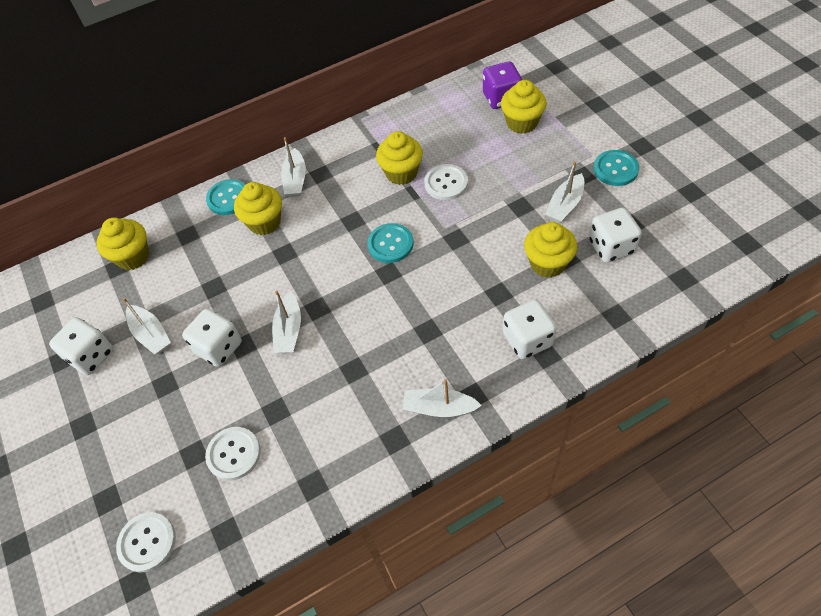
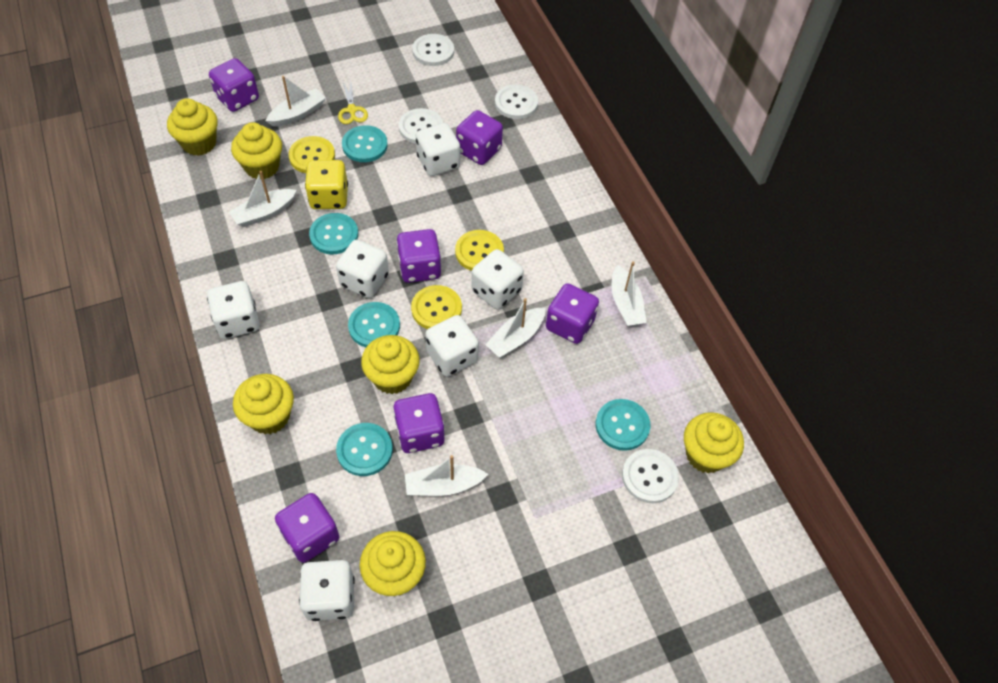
purple dice: [483,61,522,109] = 1 -> [209,58,259,112] [275,493,339,563] [393,393,444,453] [397,229,441,283] [456,110,503,165] [546,283,599,344] = 6
turquoise button: [206,179,246,215] [367,223,413,263] [594,150,639,186] = 3 -> [309,213,358,255] [336,423,393,476] [342,125,388,162] [348,302,400,347] [596,399,650,451] = 5
white button: [116,512,176,572] [205,427,261,481] [424,164,468,200] = 3 -> [399,108,443,144] [412,34,454,66] [495,85,538,119] [622,449,679,503] = 4
white dice: [49,317,114,375] [182,308,242,367] [503,299,556,359] [589,208,642,263] = 4 -> [207,281,260,339] [299,560,355,621] [336,240,389,298] [416,123,460,176] [425,315,479,377] [472,249,524,309] = 6
yellow button: none = 0 -> [288,136,335,173] [411,285,462,329] [455,230,504,271] = 3
yellow cupcake: [97,217,149,270] [234,182,282,235] [376,131,423,185] [501,80,547,134] [524,222,577,278] = 5 -> [167,98,218,156] [231,122,282,179] [233,374,294,434] [359,531,426,596] [361,335,420,394] [684,412,744,473] = 6
yellow dice: none = 0 -> [305,160,348,209] = 1
yellow scissors: none = 0 -> [338,82,368,124] = 1

